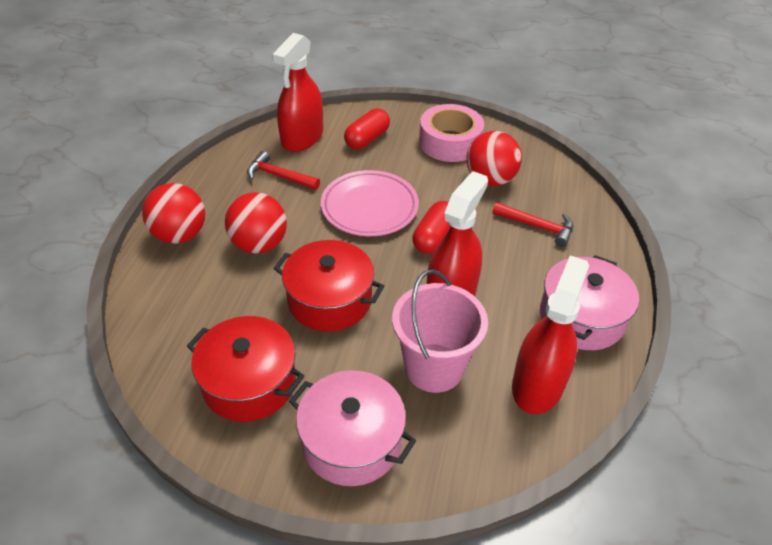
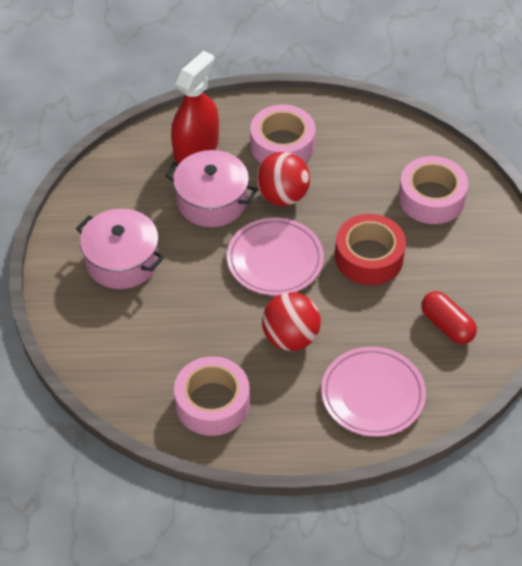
pink bucket: [392,269,488,393] = 1 -> none = 0
pink plate: [321,170,419,236] = 1 -> [227,218,324,295] [321,347,426,437] = 2
pink tape: [419,104,484,162] = 1 -> [174,356,250,436] [250,105,315,163] [399,156,468,224] = 3
red ball: [142,183,205,244] [225,192,287,253] [466,131,522,186] = 3 -> [256,152,310,206] [262,292,321,351] = 2
red capsule: [344,108,390,150] [412,201,450,254] = 2 -> [421,291,477,344] = 1
red hammer: [247,151,320,190] [492,202,573,247] = 2 -> none = 0
red pot: [187,316,304,422] [274,240,384,332] = 2 -> none = 0
red spray bottle: [272,33,323,152] [426,171,488,296] [512,255,589,414] = 3 -> [171,51,219,163] = 1
red tape: none = 0 -> [335,214,406,285] = 1

